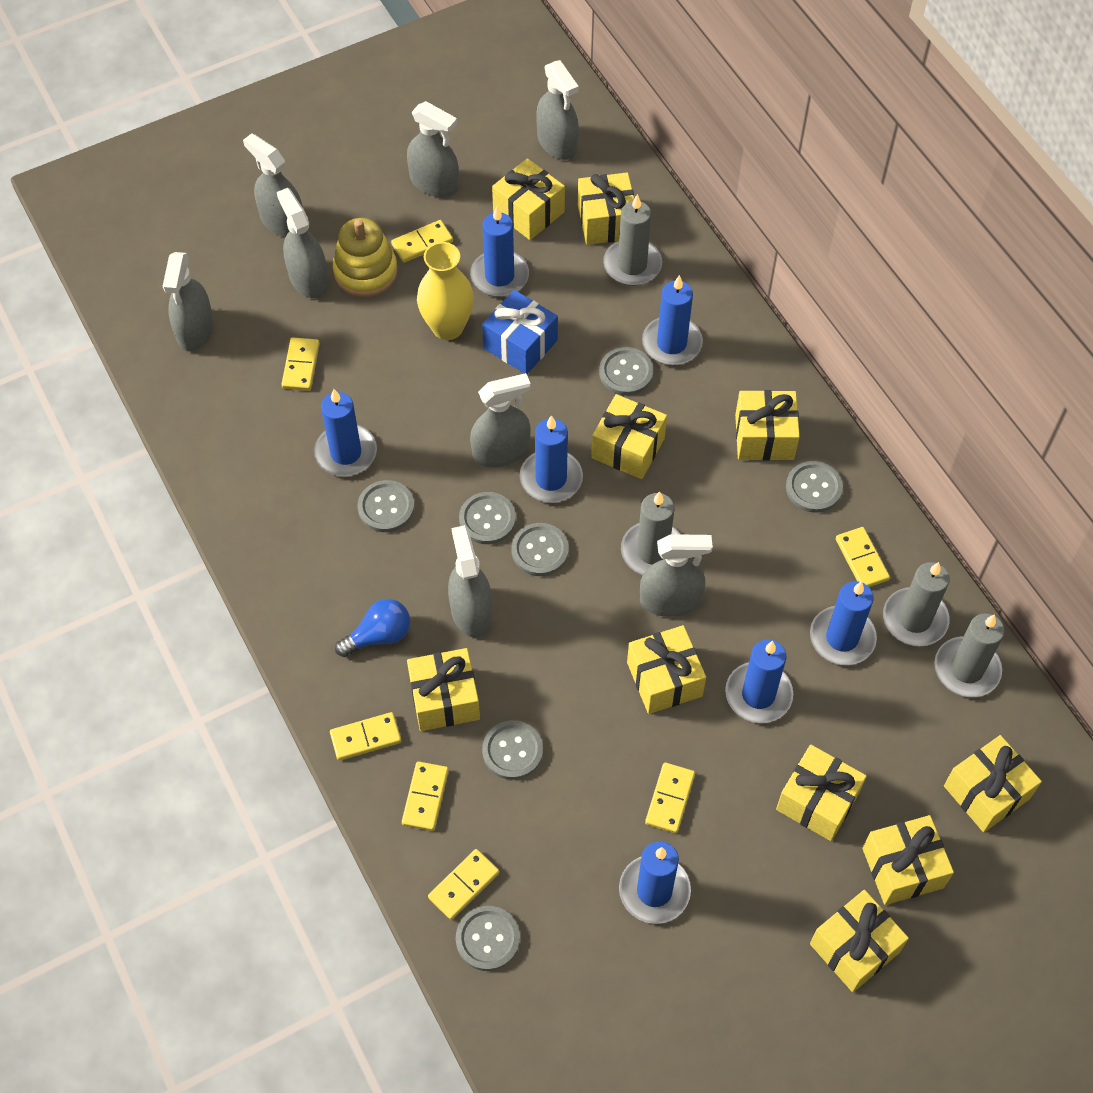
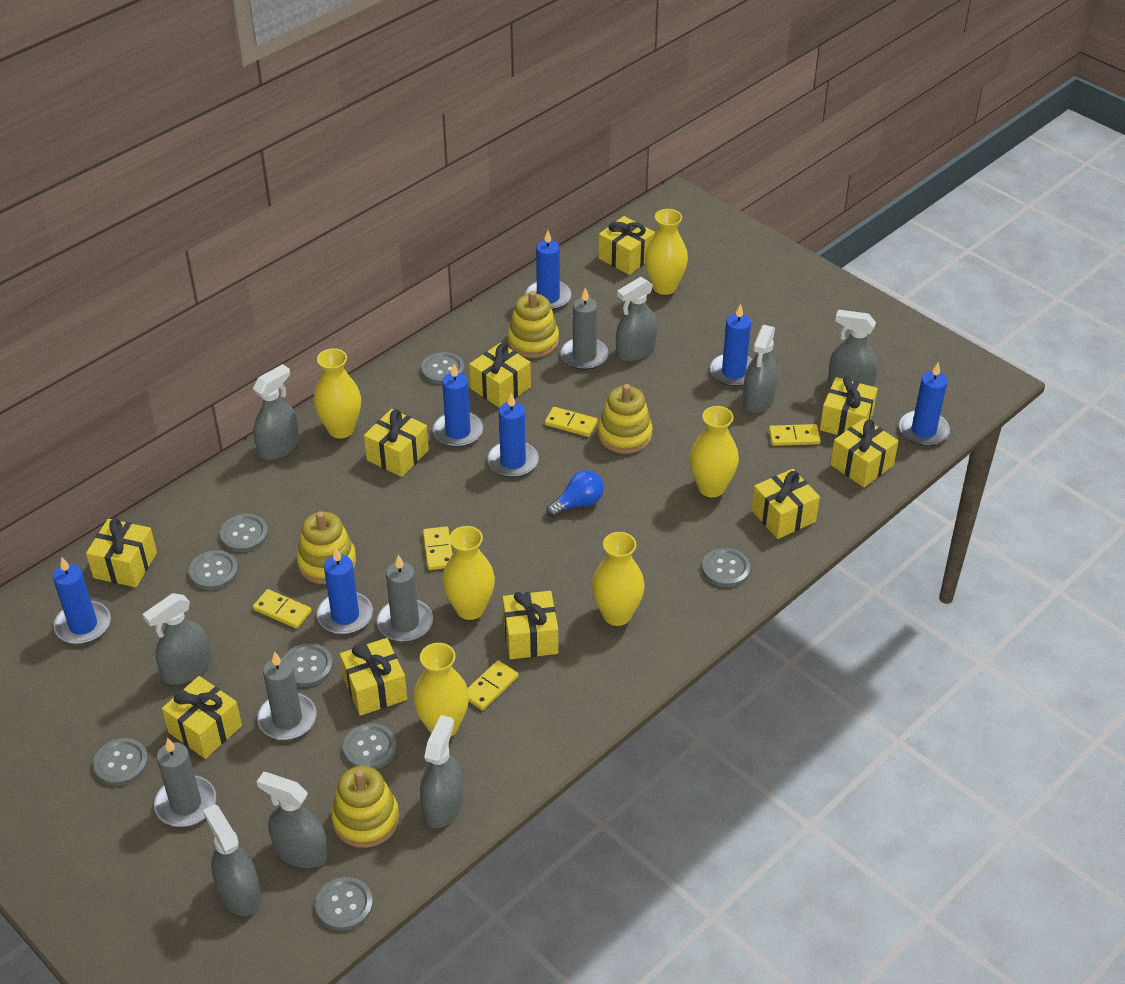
blue gift: [482,290,558,374] = 1 -> none = 0
grey button: [357,480,414,532] [456,906,520,971] [459,492,516,544] [482,720,543,780] [512,523,569,576] [599,347,654,395] [786,461,843,513] = 7 -> [93,738,148,786] [189,550,238,590] [220,514,268,552] [284,643,333,687] [315,877,373,931] [343,723,397,769] [421,352,464,385] [702,548,750,587] = 8
yellow domino: [281,338,320,391] [330,712,401,761] [391,220,453,263] [402,762,449,831] [428,849,500,920] [645,762,695,833] [836,527,890,587] = 7 -> [253,589,311,629] [423,526,452,570] [467,660,518,710] [545,407,598,437] [769,424,821,446] = 5
yellow stacking toy: [333,218,398,297] = 1 -> [297,511,356,584] [331,766,399,848] [507,291,559,358] [598,384,653,454] = 4
yellow vase: [417,242,474,340] = 1 -> [314,348,361,439] [413,643,469,736] [442,526,495,620] [592,532,645,626] [645,209,688,295] [690,406,739,497] = 6

